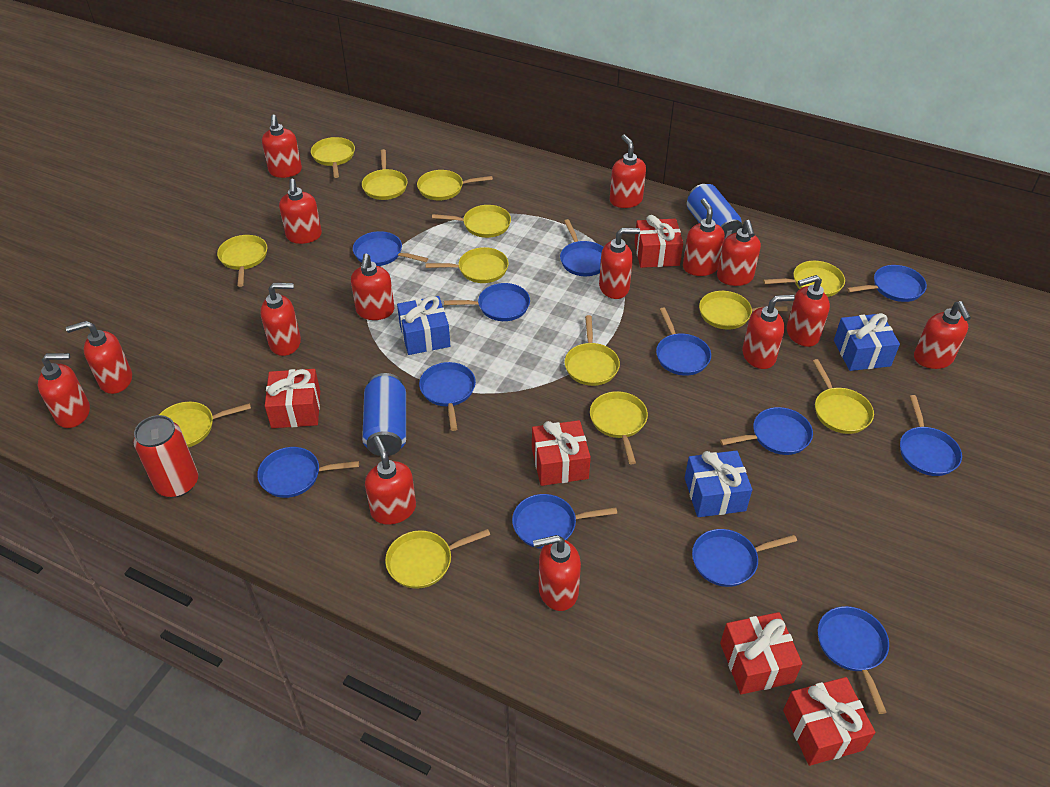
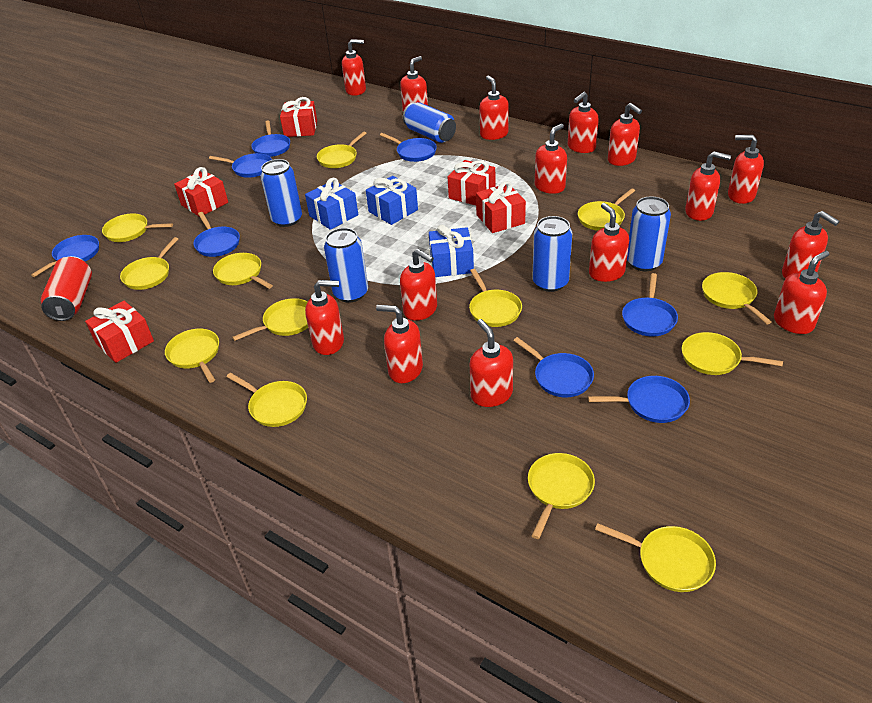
blue can: [362,373,406,456] [687,184,743,240] = 2 -> [260,159,302,227] [324,228,368,303] [403,102,456,143] [532,216,572,292] [627,196,671,271] = 5
blue pan: [257,447,359,498] [353,231,428,266] [419,362,476,431] [444,283,530,321] [512,494,617,549] [560,219,603,276] [656,307,711,376] [692,529,797,587] [720,407,813,455] [818,606,889,714] [847,265,927,302] [900,395,962,476] = 12 -> [31,235,99,277] [193,212,240,257] [209,153,272,178] [251,120,290,157] [380,133,437,162] [513,337,594,397] [588,376,690,423] [622,273,678,337] = 8

